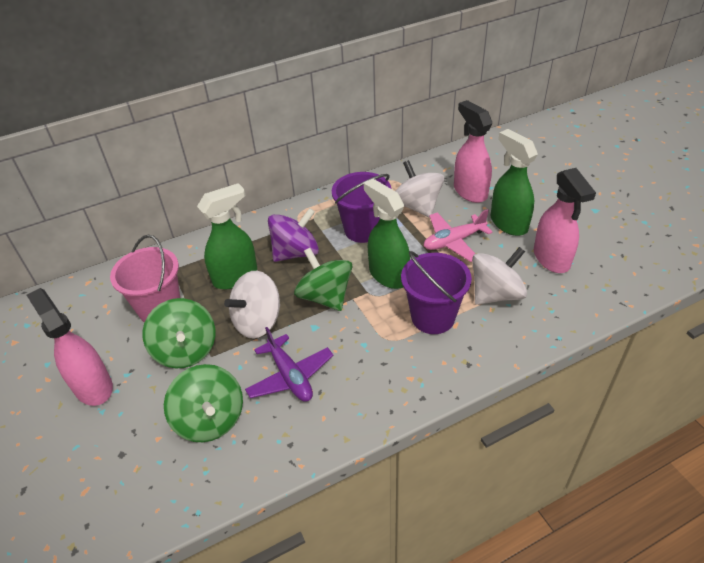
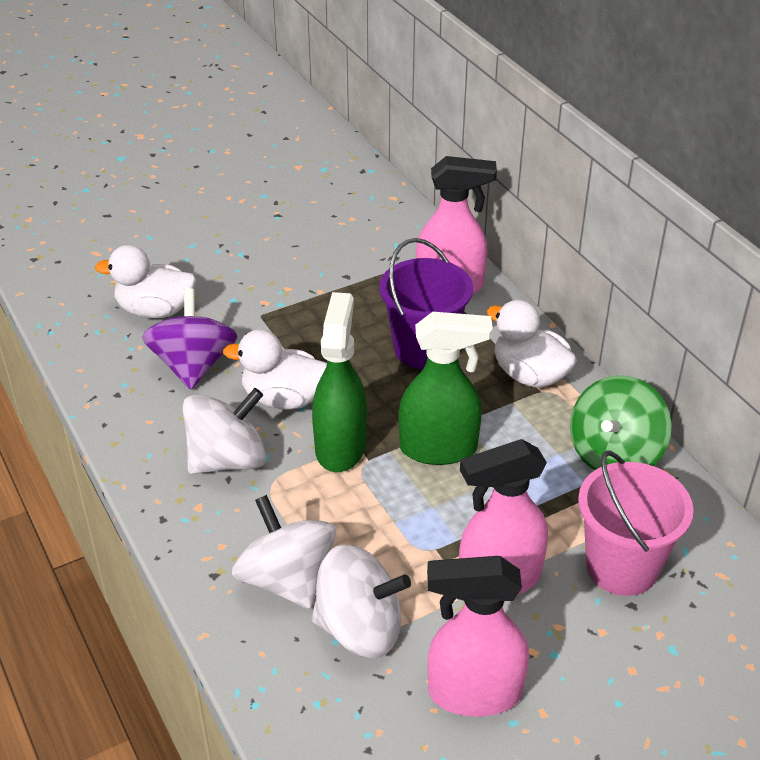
green spinning top: [143,298,215,368] [164,364,243,442] [294,248,352,311] = 3 -> [570,375,672,470] = 1
green spray bottle: [197,183,257,289] [364,179,410,289] [491,129,538,236] = 3 -> [312,292,367,472] [399,312,493,465] = 2
pink plane: [424,209,493,262] = 1 -> none = 0
purple bucket: [332,172,391,243] [401,251,472,334] = 2 -> [379,238,473,369] = 1
purple plane: [245,327,333,402] = 1 -> none = 0
white duck: none = 0 -> [95,245,196,318] [223,329,327,410] [487,300,577,388] = 3

